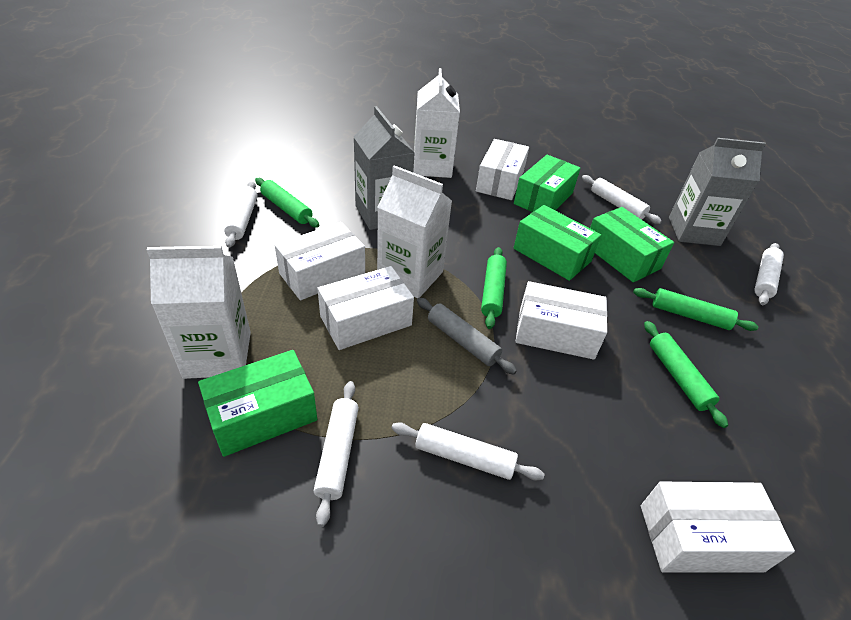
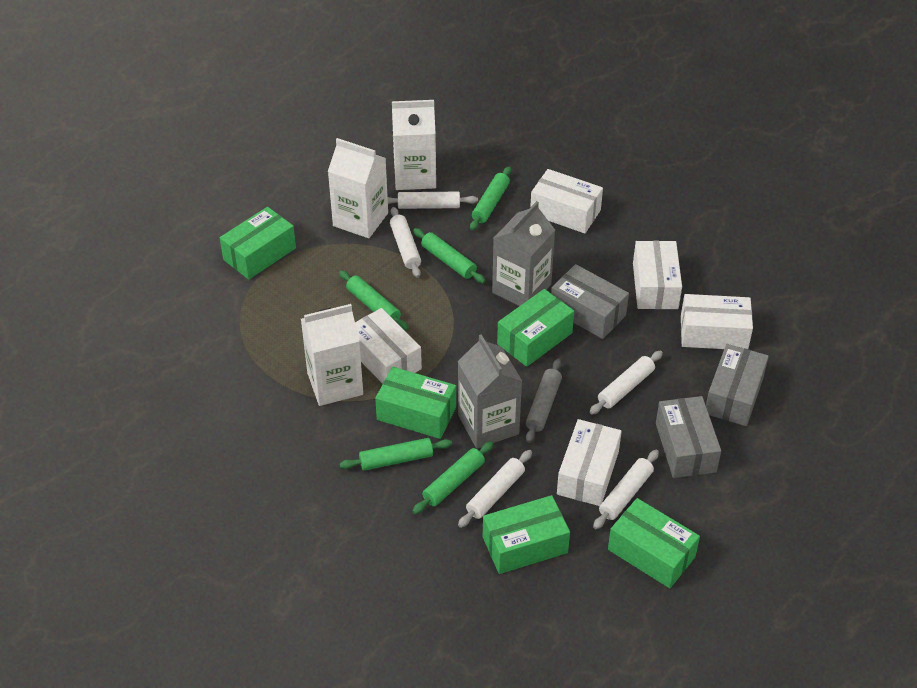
green box: [198,350,317,457] [514,155,580,212] [514,205,601,281] [590,207,674,282] = 4 -> [220,207,296,280] [375,367,456,439] [483,495,570,574] [497,289,574,367] [608,498,700,588] = 5
green rolling pin: [255,178,319,227] [481,247,507,329] [633,288,759,331] [644,321,728,428] = 4 -> [339,271,409,331] [340,438,452,471] [412,441,494,514] [413,228,486,283] [470,167,511,230] = 5
grey box: none = 0 -> [551,264,629,339] [656,396,721,478] [706,344,769,426] = 3

